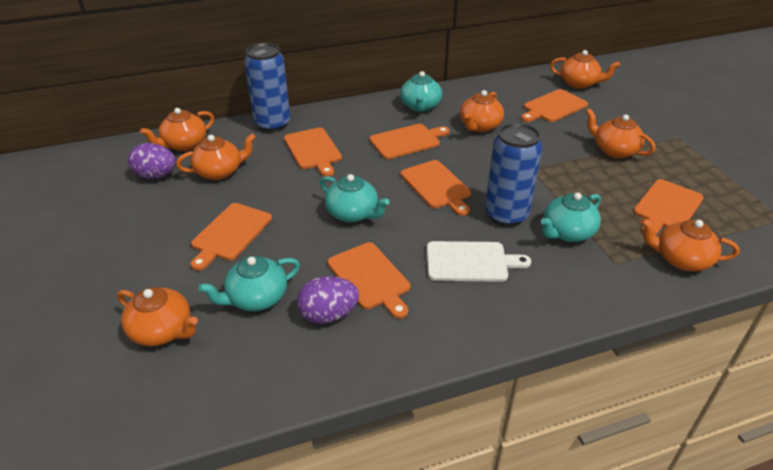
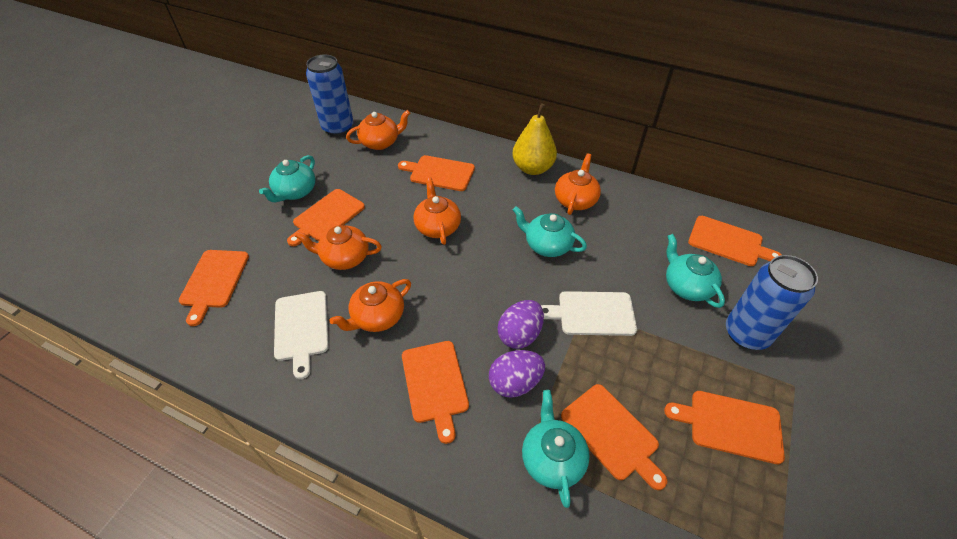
orange teapot: [117,287,198,346] [140,108,214,151] [176,133,256,180] [460,90,504,132] [550,50,620,89] [585,108,655,158] [641,218,739,271] = 7 -> [295,225,382,270] [330,279,411,332] [346,110,410,150] [413,177,461,245] [555,153,601,215] = 5
white cutting board: [427,241,531,282] = 1 -> [274,291,329,379] [541,291,637,336] = 2
yellow pear: none = 0 -> [512,103,557,175] = 1

